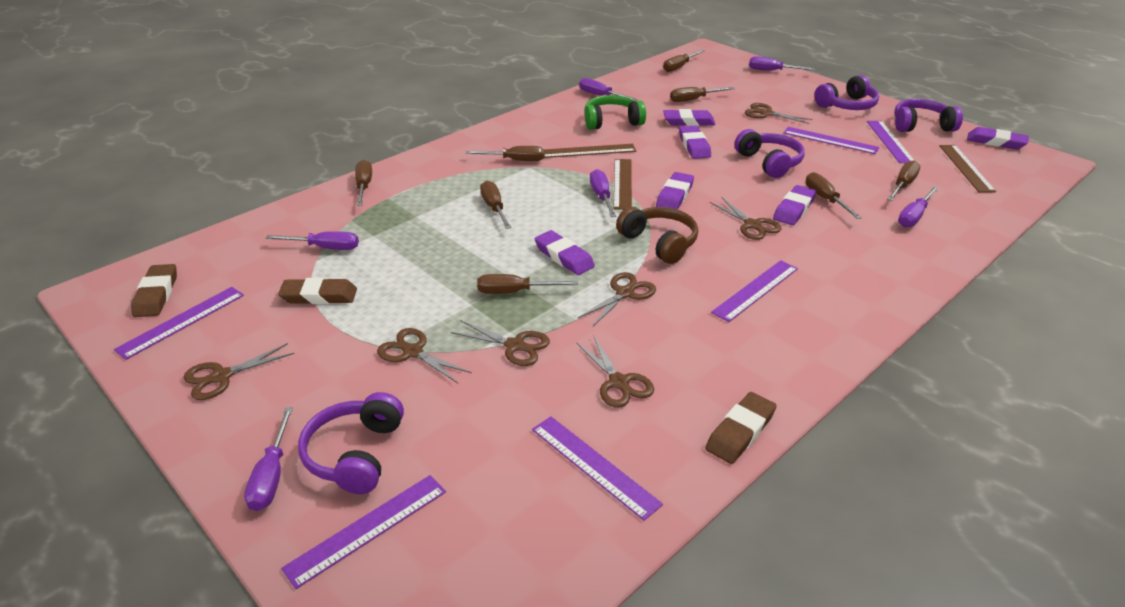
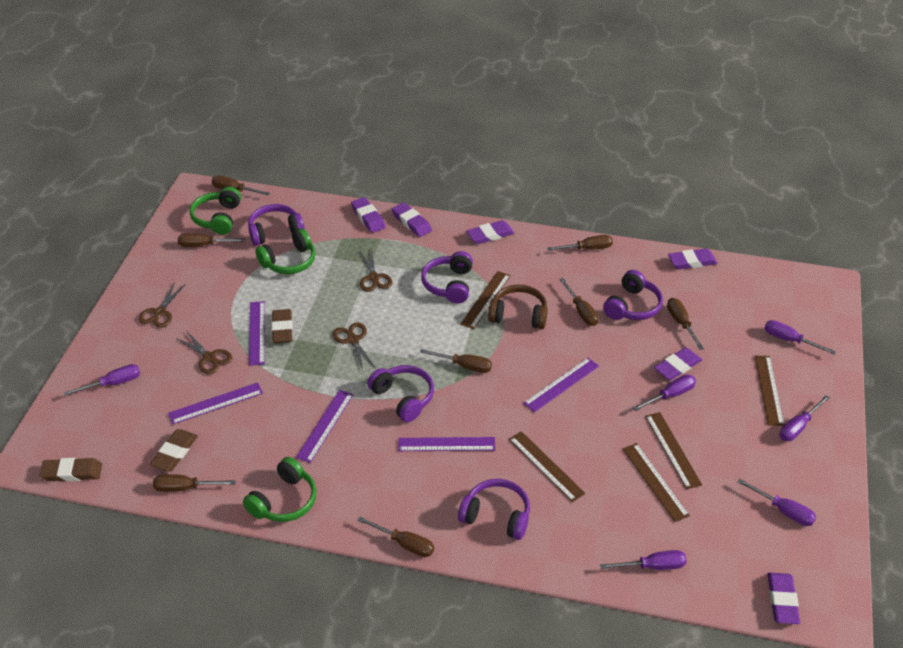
brown ruler: [544,144,636,158] [613,159,632,210] [939,145,996,192] = 3 -> [461,271,511,329] [509,431,586,502] [623,443,690,522] [645,412,702,489] [755,355,784,426] = 5
brown scissors: [183,343,295,400] [377,328,472,383] [451,320,550,366] [576,337,654,408] [578,272,656,326] [710,197,781,240] [745,103,813,124] = 7 -> [138,283,185,328] [176,331,233,374] [333,322,375,370] [360,249,392,292] = 4
green headphones: [584,95,646,130] = 1 -> [190,187,241,235] [243,457,316,522] [255,229,316,274] = 3
purple headphones: [298,392,404,494] [735,129,805,178] [814,75,879,110] [894,99,963,132] = 4 -> [248,204,305,246] [367,365,434,422] [421,251,473,303] [458,479,530,540] [603,270,663,320] = 5
purple ruler: [114,287,244,360] [281,475,446,589] [532,416,663,521] [711,260,798,322] [783,127,880,154] [867,121,915,163] = 6 -> [168,382,263,424] [249,301,265,366] [296,390,354,463] [398,437,495,451] [523,358,599,412] = 5

